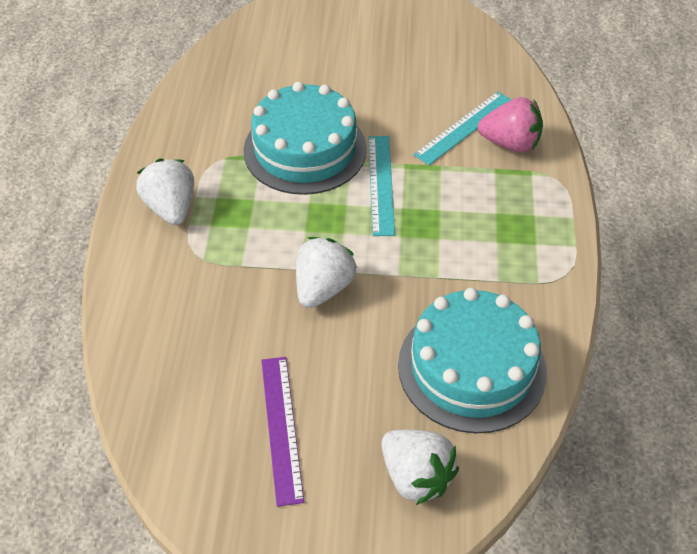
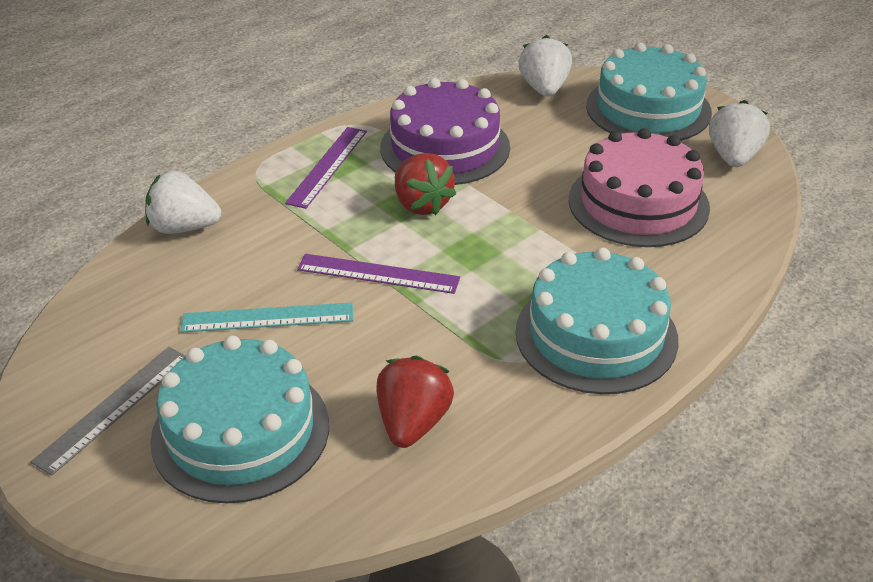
grey ruler: none = 0 -> [31,347,186,476] = 1
pink cake: none = 0 -> [569,128,710,247] = 1
pink strawberry: [478,97,543,153] = 1 -> none = 0
purple cake: none = 0 -> [380,78,510,185] = 1
purple ruler: [261,357,304,507] = 1 -> [285,127,367,209] [297,254,460,294] = 2
red strawberry: none = 0 -> [377,356,454,448] [395,153,456,215] = 2
turquoise cake: [243,82,367,195] [398,288,547,433] = 2 -> [150,336,329,503] [515,248,678,394] [586,43,712,141] = 3
turquoise ruler: [368,136,395,236] [414,92,511,165] = 2 -> [181,302,353,333] = 1

